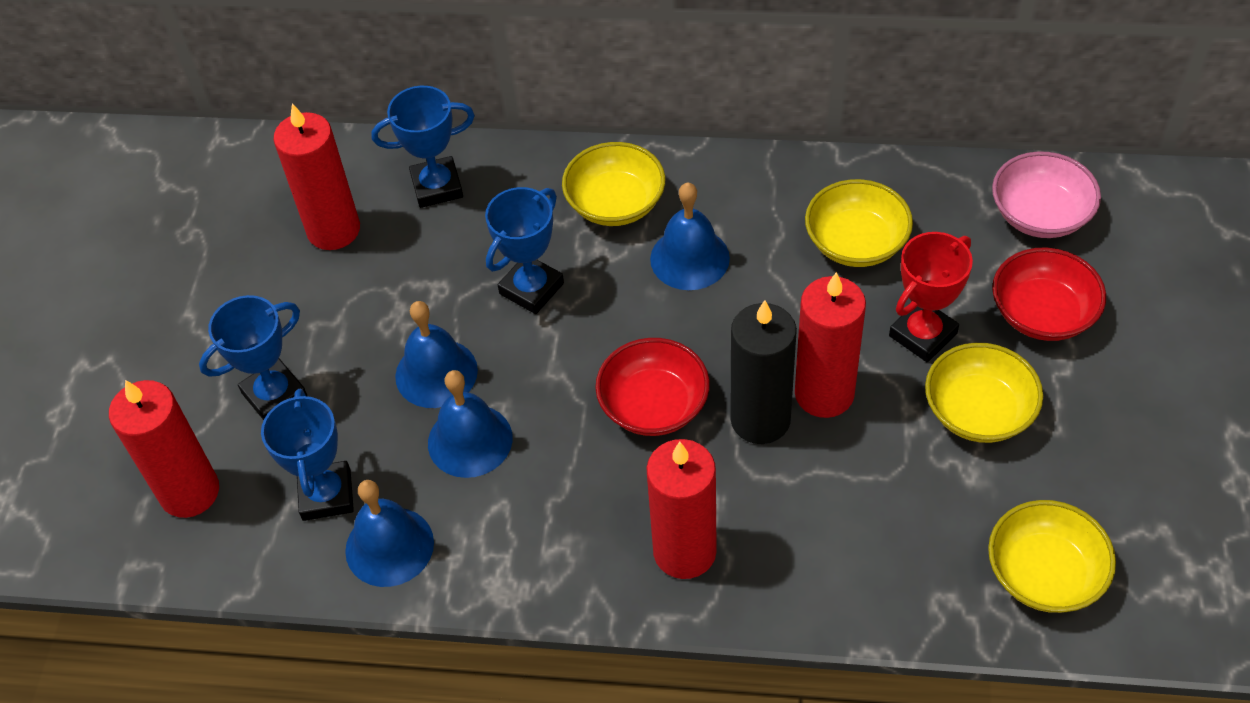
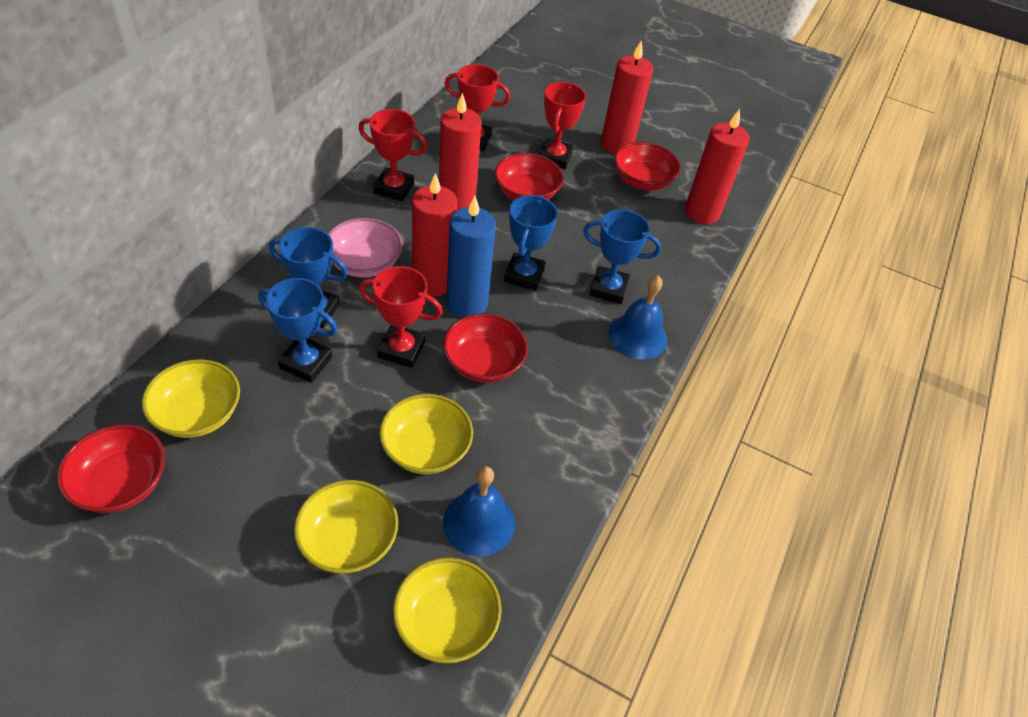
black candle: [730,300,797,444] = 1 -> none = 0
blue bell: [345,480,434,587] [395,301,478,408] [428,370,513,478] [650,183,730,290] = 4 -> [443,466,515,557] [609,275,667,360] = 2
blue candle: none = 0 -> [446,196,496,318] = 1
red bowl: [595,338,710,436] [992,247,1106,341] = 2 -> [57,425,165,513] [443,313,528,383] [494,153,564,200] [614,142,681,191] = 4
red trophy: [889,232,973,362] = 1 -> [358,109,428,201] [359,266,443,368] [445,64,510,152] [539,82,586,169] = 4

